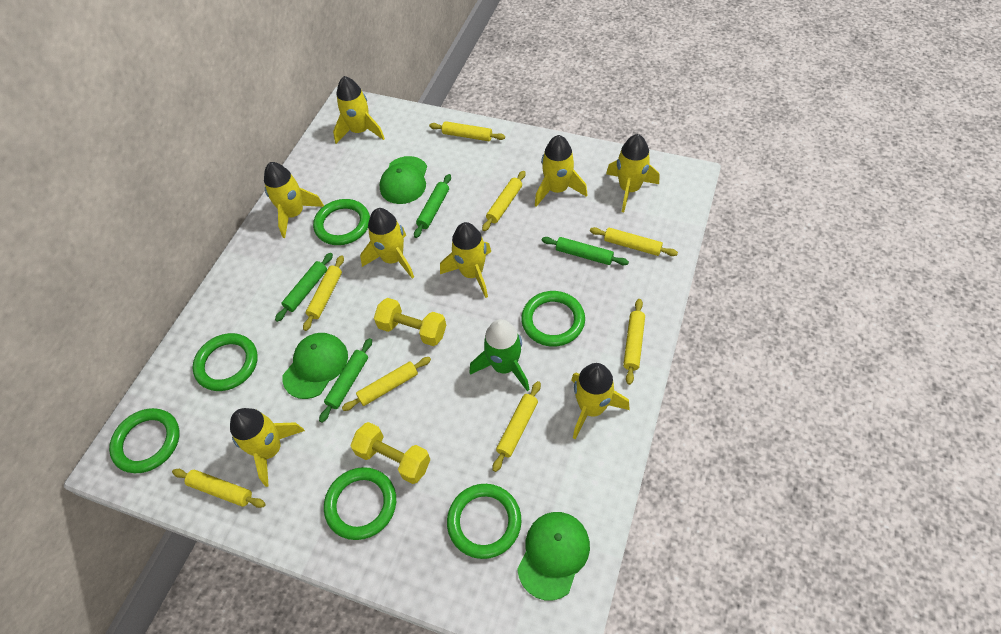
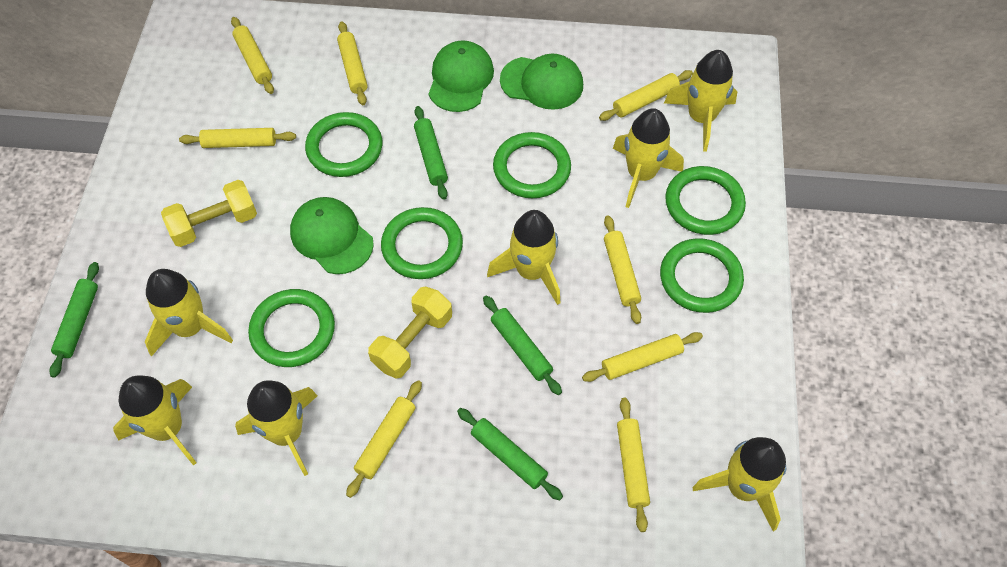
green rocket: [470,319,530,391] = 1 -> none = 0
yellow rocket: [230,408,305,487] [264,162,324,238] [333,76,385,144] [360,208,414,279] [440,222,491,298] [535,135,587,207] [571,363,630,439] [606,134,659,212] = 8 -> [113,375,197,466] [145,269,233,357] [235,380,317,476] [487,210,560,305] [613,108,684,208] [664,50,738,152] [692,437,786,532] = 7

